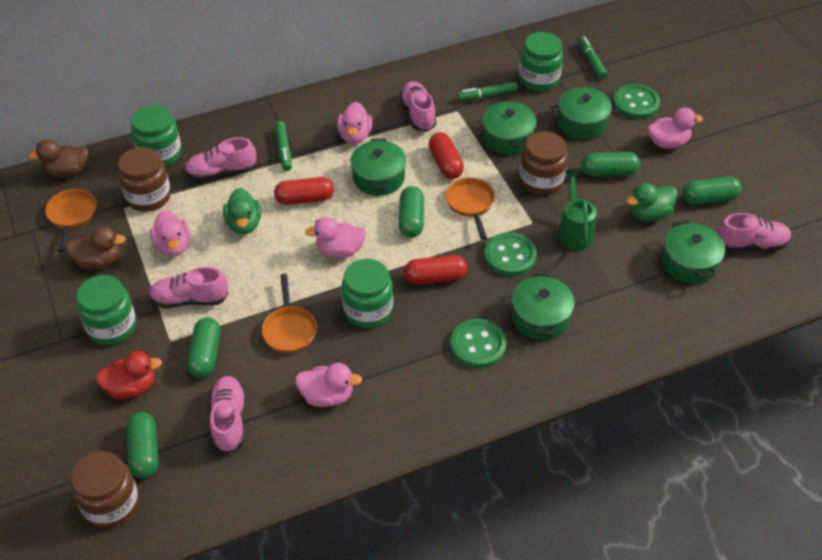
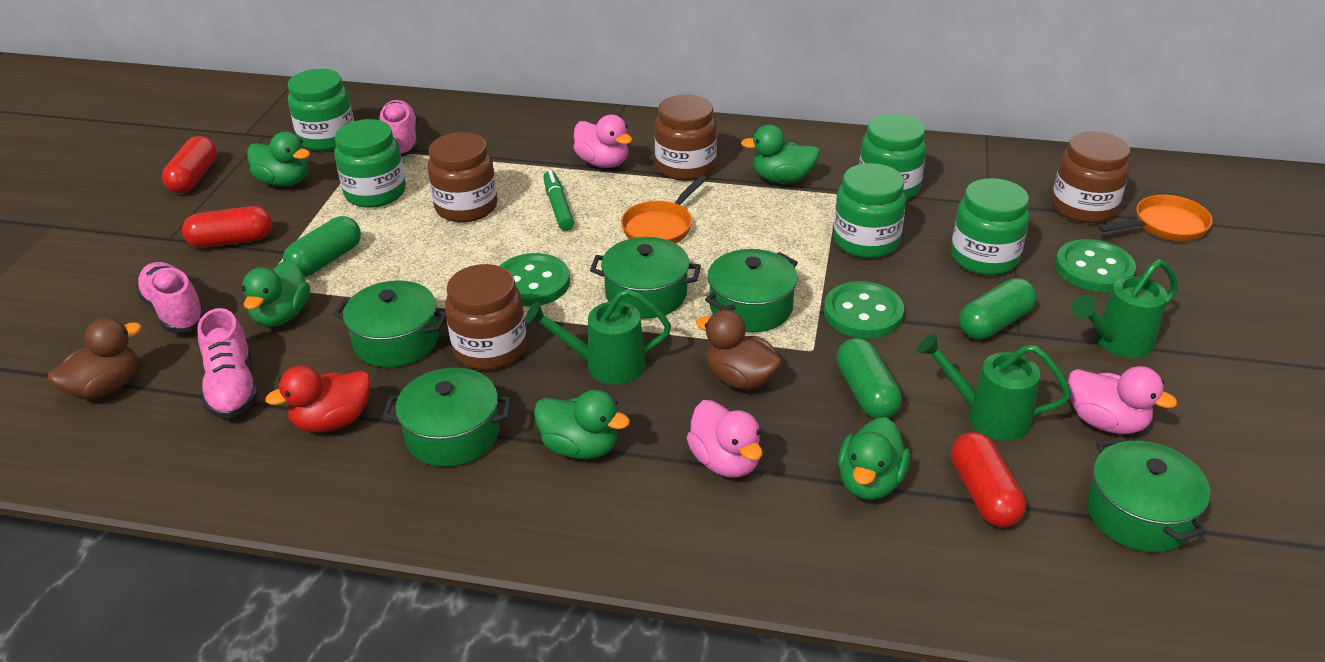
brown jar: [71,451,139,528] [118,147,171,212] [519,131,568,195] = 3 -> [428,132,498,222] [445,264,527,370] [655,94,717,181] [1052,131,1130,223] = 4
green capsule: [126,412,159,478] [187,317,221,378] [399,186,424,238] [581,152,640,176] [682,177,742,205] = 5 -> [283,216,361,277] [836,338,902,418] [959,278,1037,340] = 3
green duck: [223,188,261,234] [626,183,678,221] = 2 -> [242,260,310,327] [247,131,310,187] [534,390,630,459] [741,125,820,183] [838,417,910,500] = 5
green jar: [77,275,137,345] [131,105,182,167] [341,259,393,328] [519,32,563,92] = 4 -> [288,69,354,151] [334,119,406,208] [833,163,906,258] [859,113,927,200] [951,178,1030,275] = 5
green marker: [275,121,292,171] [457,82,518,101] [578,36,607,80] = 3 -> [543,170,574,231] = 1
green watering can: [558,169,597,250] = 1 -> [525,289,671,385] [917,333,1071,441] [1071,259,1178,358] = 3
orange pan: [45,189,96,253] [262,274,317,353] [445,178,495,240] = 3 -> [621,175,707,243] [1098,195,1213,241] = 2
pink duck: [150,210,190,257] [295,363,362,407] [305,217,366,258] [337,102,372,144] [647,108,703,149] = 5 -> [573,115,632,168] [686,400,763,478] [1068,366,1177,434] = 3
pink shoe: [149,266,229,308] [184,137,256,181] [210,376,246,453] [400,81,436,132] [717,213,792,251] = 5 -> [135,262,205,333] [197,308,258,419] [378,100,418,157] = 3

